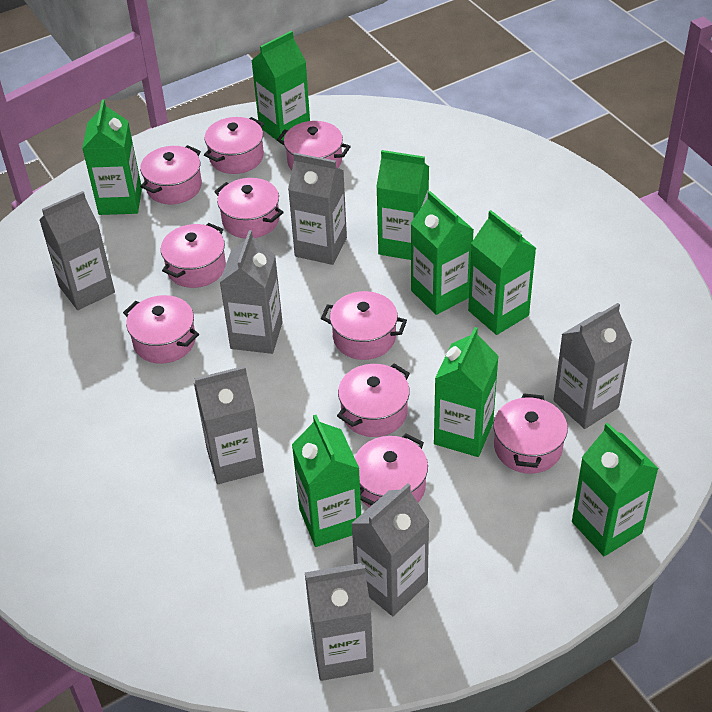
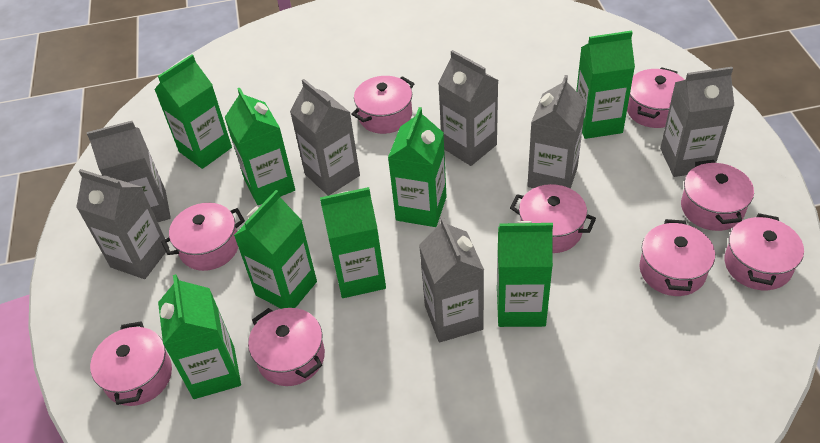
pink pot: [123,295,199,364] [140,145,202,205] [161,223,226,288] [204,117,264,174] [214,178,284,239] [277,121,351,170] [321,291,407,360] [337,363,410,437] [355,433,428,507] [493,393,568,474] = 10 -> [90,321,172,406] [161,203,245,271] [248,308,325,386] [352,76,414,134] [510,184,596,253] [627,67,684,128] [640,219,715,296] [681,160,754,231] [725,213,804,290] = 9

